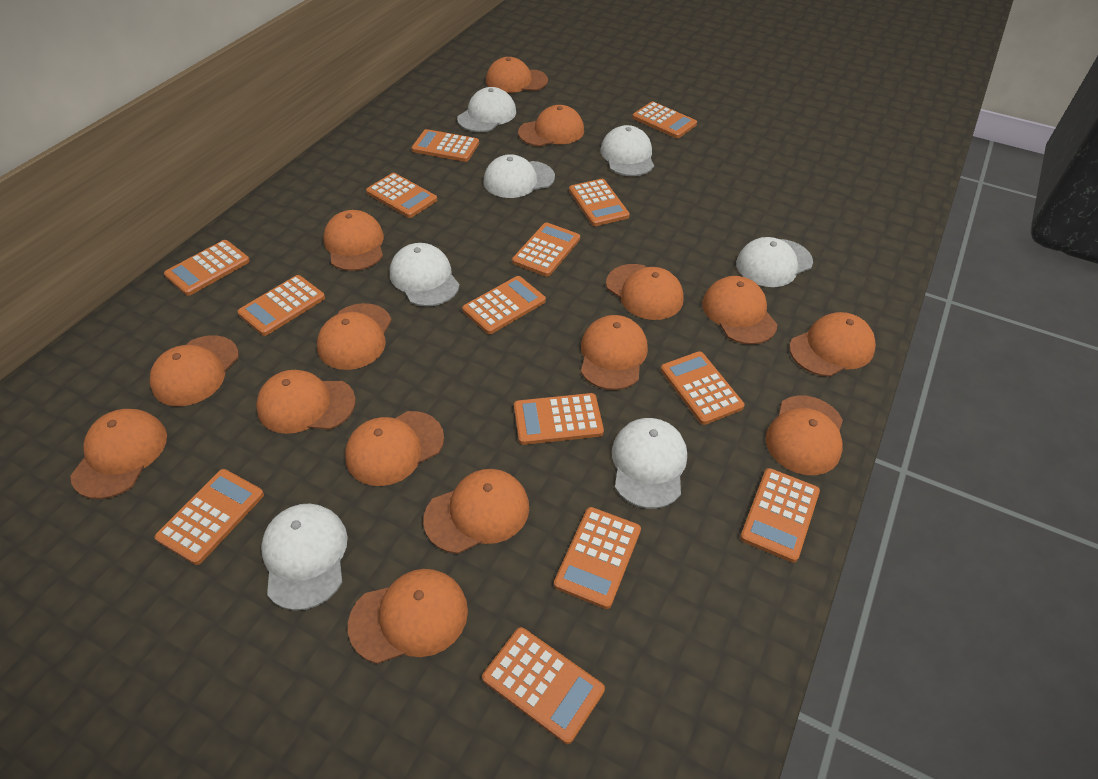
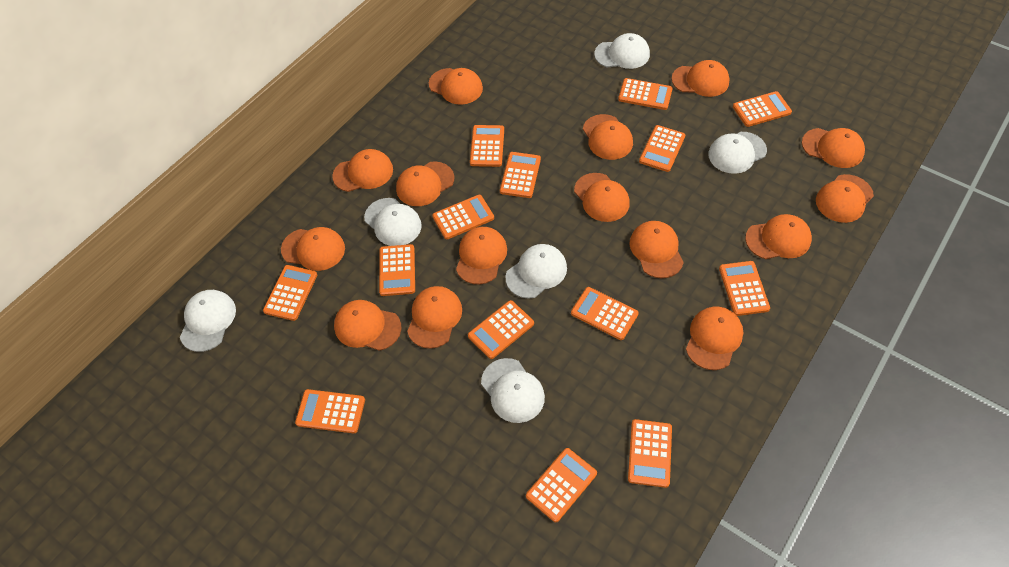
white cap: [261,504,348,611] [390,243,460,307] [457,87,516,132] [483,154,555,198] [600,125,654,176] [612,418,687,509] [736,237,813,287] = 7 -> [180,290,236,352] [364,198,422,246] [481,358,545,423] [505,244,567,299] [594,33,650,69] [708,132,767,174] = 6

